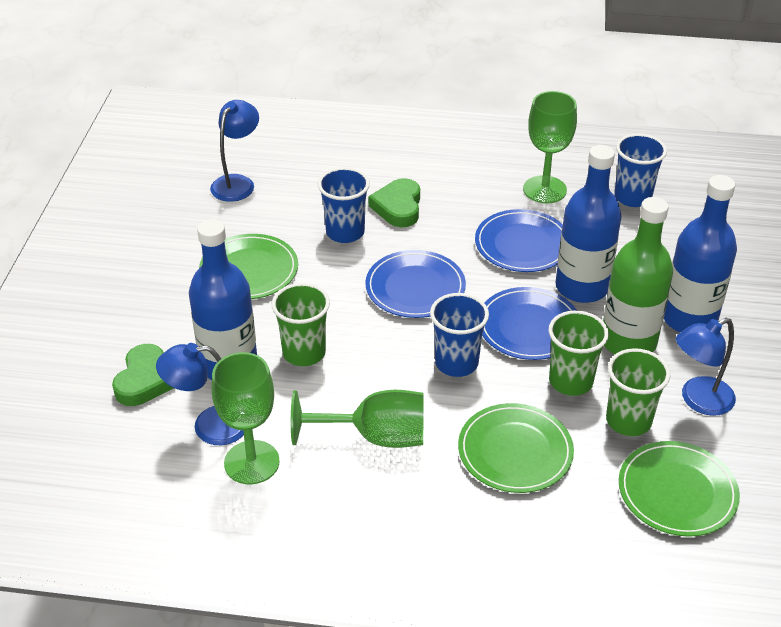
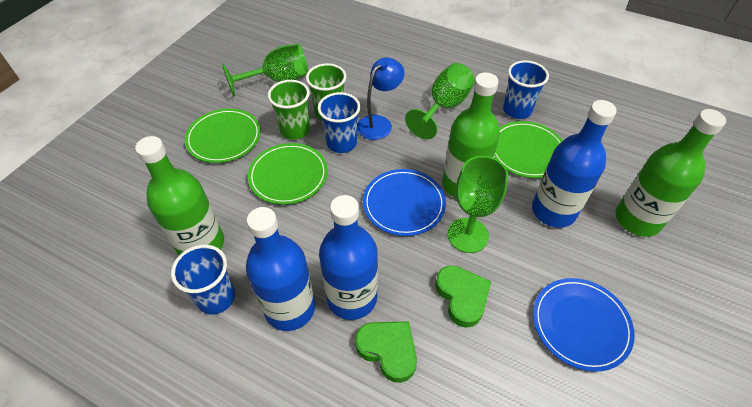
blue lamp: [156,343,244,445] [210,100,259,202] [676,318,736,416] = 3 -> [357,57,404,140] = 1
blue plate: [365,250,466,318] [475,209,563,272] [482,287,577,360] = 3 -> [363,169,446,236] [533,278,635,372] = 2
green bottle: [603,197,673,354] = 1 -> [135,136,224,256] [442,72,500,198] [616,109,726,237] = 3
green cup: [272,283,330,366] [549,310,609,396] [606,348,671,436] = 3 -> [268,80,310,140] [306,63,346,121] = 2

